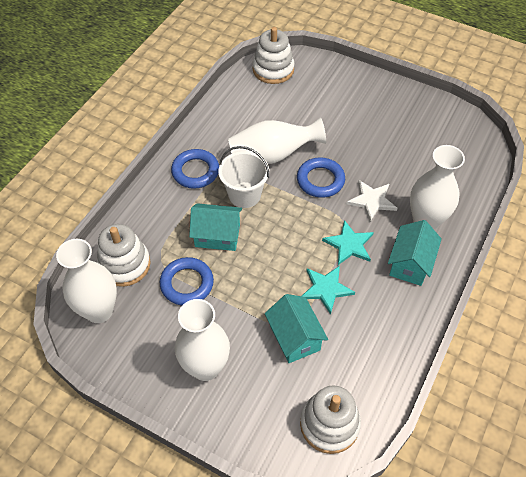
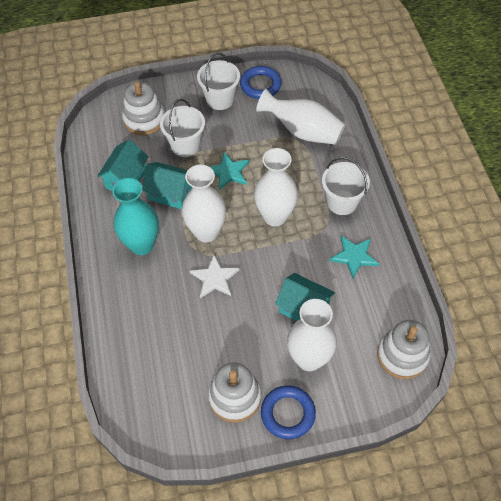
blue ring: [160,257,214,305] [171,149,219,189] [297,158,345,198] = 3 -> [240,66,282,99] [261,385,316,439] = 2
turquoise vase: none = 0 -> [112,178,159,255] = 1
white bucket: [218,146,269,208] = 1 -> [160,99,205,157] [197,53,240,110] [322,157,370,215] = 3

